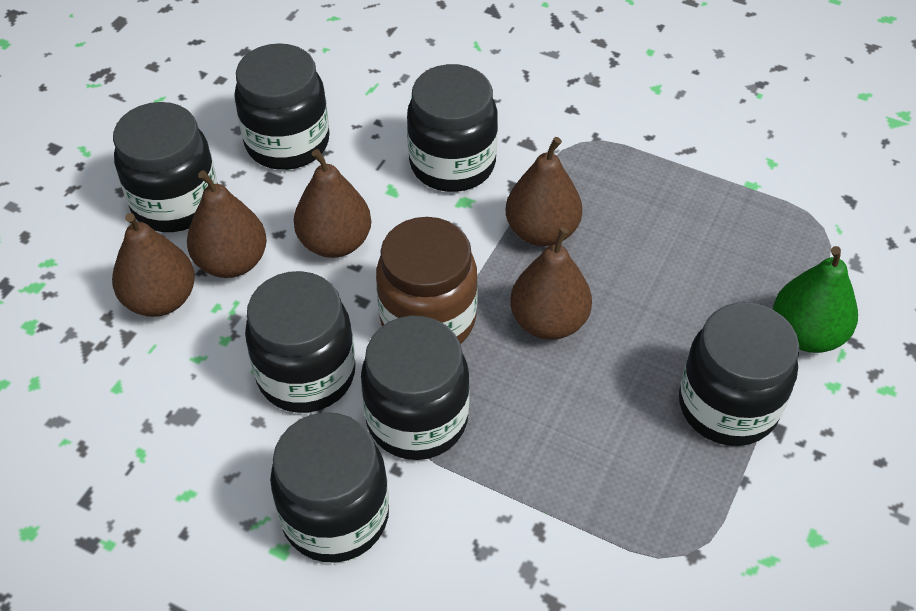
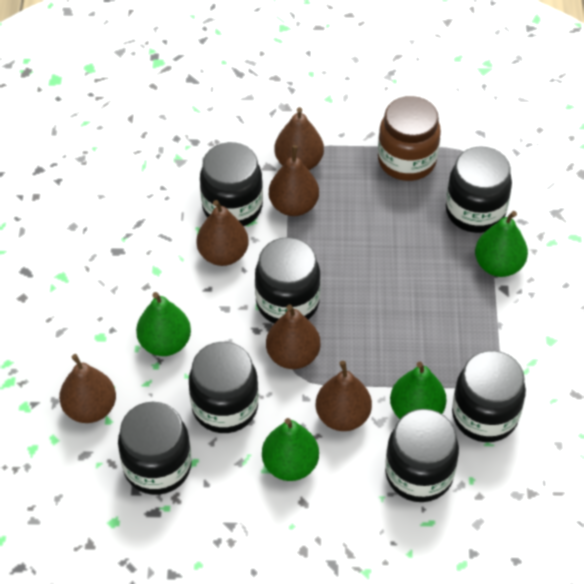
brown pear: [112,213,195,317] [187,170,267,278] [294,149,371,258] [506,137,582,246] [510,227,592,340] = 5 -> [59,354,116,423] [197,200,249,266] [266,304,321,369] [269,145,319,216] [274,107,324,170] [316,361,372,431] = 6
green pear: [773,246,858,353] = 1 -> [136,292,191,356] [262,418,319,481] [390,362,446,419] [475,211,528,277] = 4

